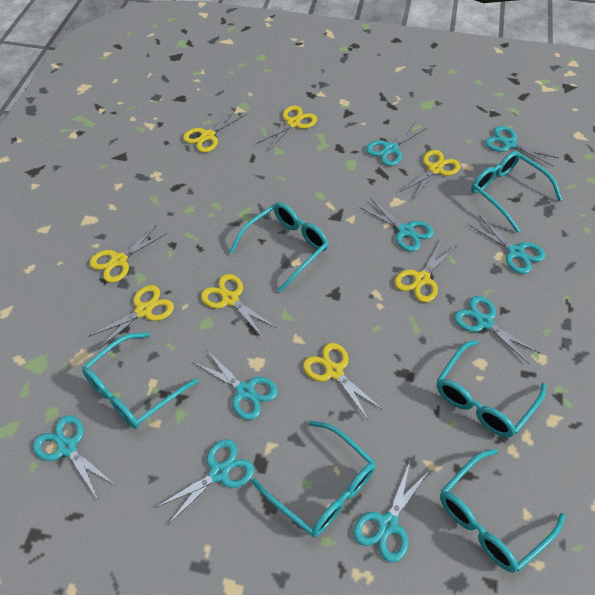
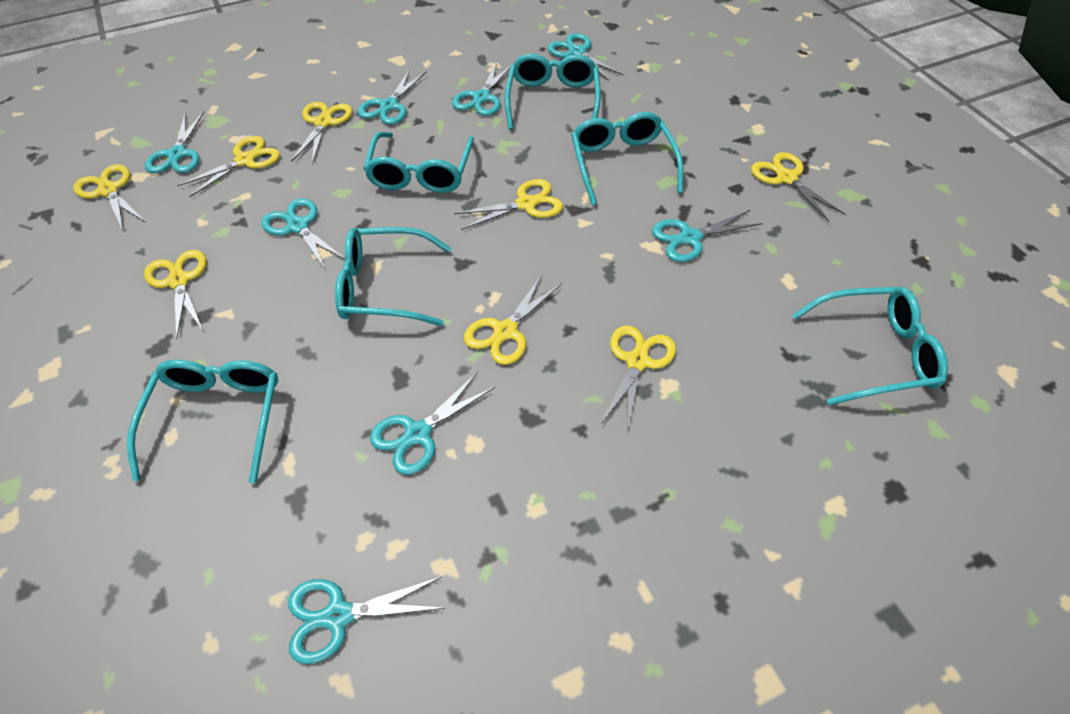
turquoise scissors: [33,415,115,499] [155,440,254,524] [193,349,278,420] [353,462,429,563] [360,198,434,252] [366,123,427,166] [454,296,540,364] [468,215,545,274] [485,126,558,166] = 9 -> [145,111,204,173] [261,198,345,269] [288,577,444,664] [358,69,427,125] [370,373,495,475] [452,61,510,116] [548,33,624,81] [652,210,763,262] = 8

